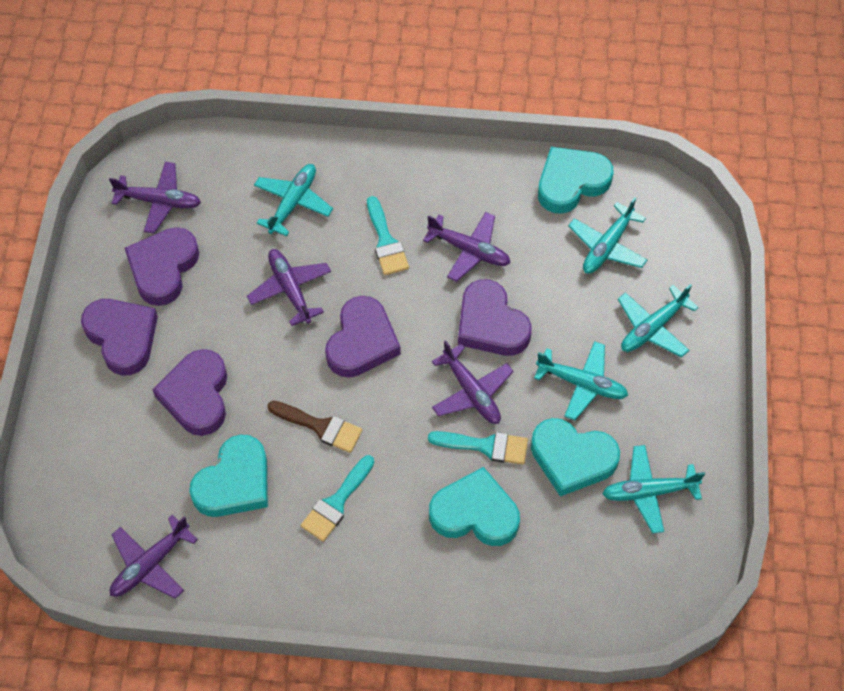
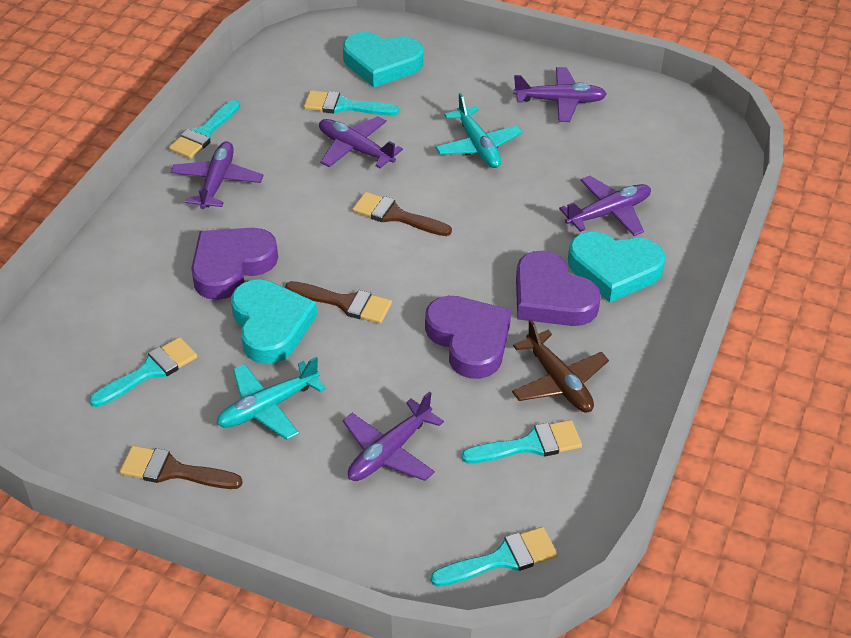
brown brush: [267,401,362,453] = 1 -> [120,445,243,489] [285,281,392,324] [352,192,452,236] = 3
brown plane: none = 0 -> [512,319,609,412] = 1
purple heart: [81,299,158,376] [125,227,199,306] [152,349,227,436] [325,296,401,378] [458,279,532,356] = 5 -> [191,228,278,300] [425,296,511,379] [516,251,601,326] = 3
turquoise brush: [301,455,374,542] [367,196,409,275] [428,431,528,465] = 3 -> [89,337,197,407] [169,100,240,159] [304,90,399,116] [430,527,558,587] [461,420,582,463] = 5
turquoise heart: [189,435,268,517] [429,467,520,546] [531,418,620,497] [538,147,614,214] = 4 -> [231,279,317,364] [343,32,423,88] [568,232,665,302] = 3
turquoise plane: [254,164,333,236] [534,341,628,420] [568,197,647,274] [602,445,705,533] [618,284,699,357] = 5 -> [217,357,326,440] [435,93,523,168] = 2

